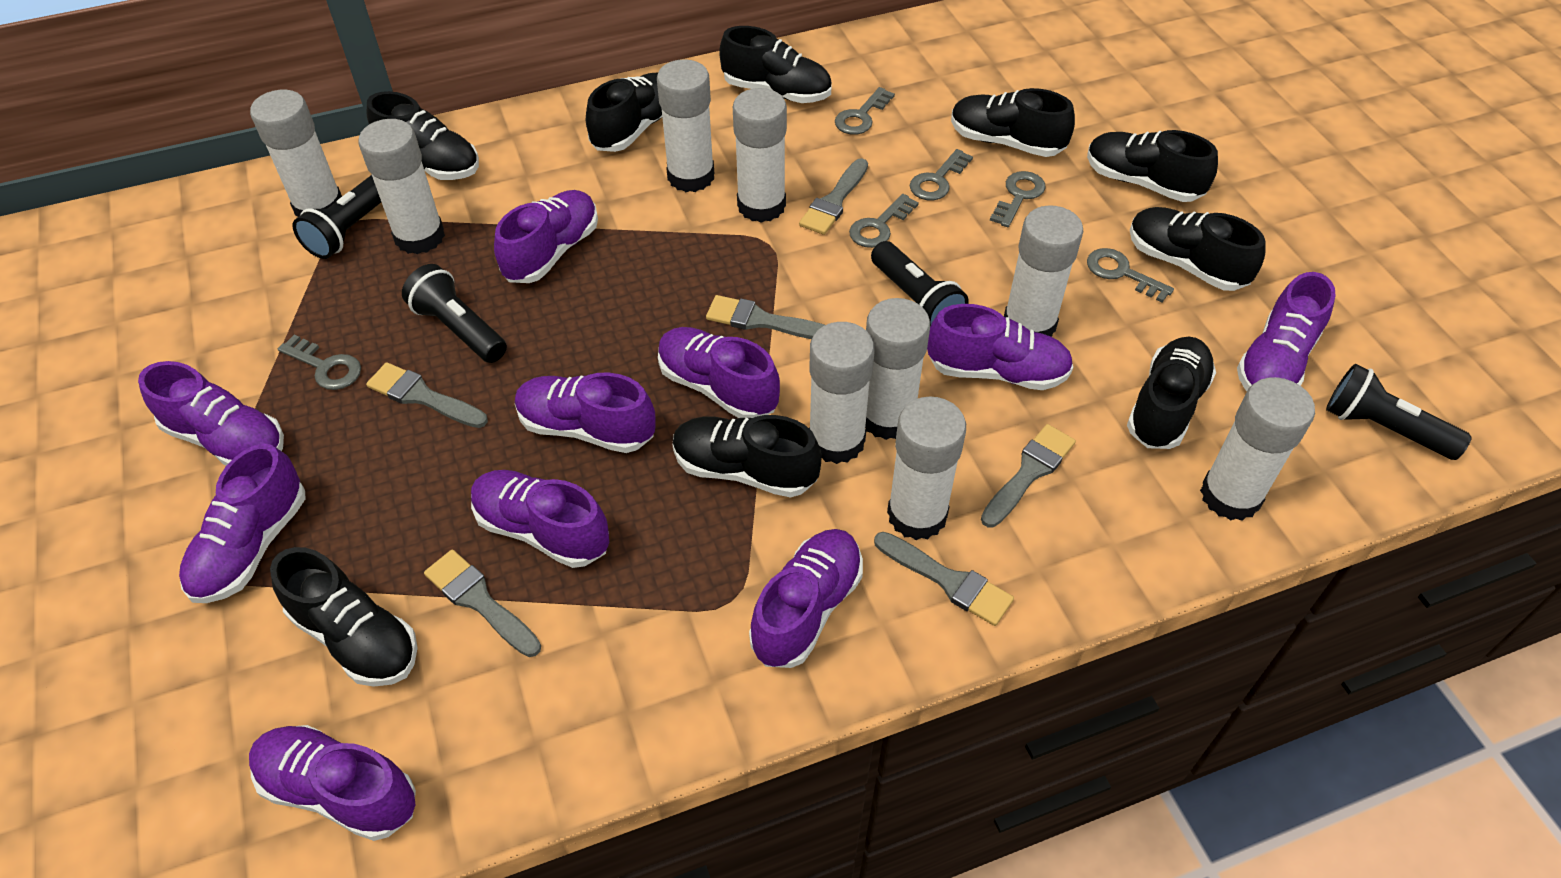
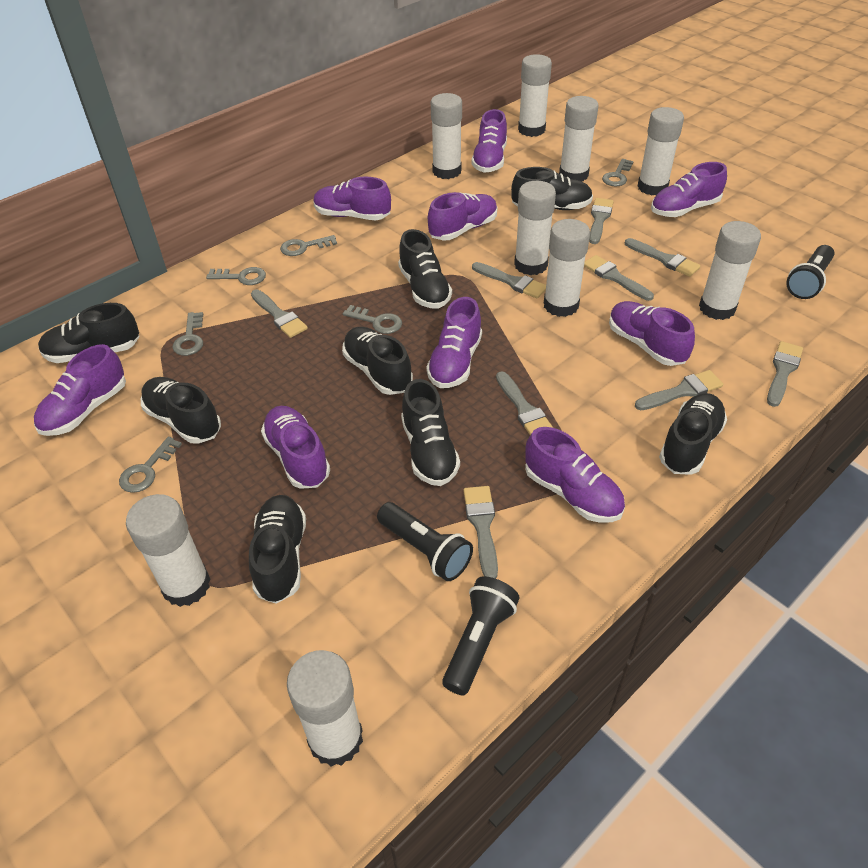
black flashlight: [293,175,381,259] [402,264,507,363] [871,241,969,326] [1326,364,1472,460] = 4 -> [377,502,473,581] [442,576,520,696] [786,245,834,299] = 3
black shoe: [270,547,418,686] [367,91,479,180] [586,72,662,152] [673,415,822,498] [719,26,832,103] [951,88,1075,157] [1087,130,1218,202] [1127,337,1216,449] [1130,207,1266,291] = 9 -> [38,303,140,363] [141,377,221,444] [249,495,306,603] [342,327,413,395] [398,229,452,309] [401,379,460,486] [511,167,593,210] [659,393,727,475] = 8
grey brush: [366,362,488,428] [424,549,541,657] [706,295,825,339] [799,158,868,235] [874,532,1014,626] [981,424,1076,527] = 6 -> [251,289,308,338] [463,486,498,579] [472,262,546,299] [496,371,553,435] [584,255,654,301] [589,198,614,244] [625,238,701,277] [635,370,723,410] [767,341,803,407] = 9
purple shoe: [138,361,284,466] [179,443,306,603] [249,725,416,841] [471,470,609,568] [494,190,598,283] [515,373,656,453] [658,327,780,418] [749,529,863,668] [927,304,1073,390] [1237,272,1336,391] = 10 -> [34,344,126,436] [261,406,330,489] [313,176,391,220] [426,297,482,388] [428,192,497,240] [471,109,507,173] [525,427,625,523] [609,301,695,366] [651,162,727,217] = 9

